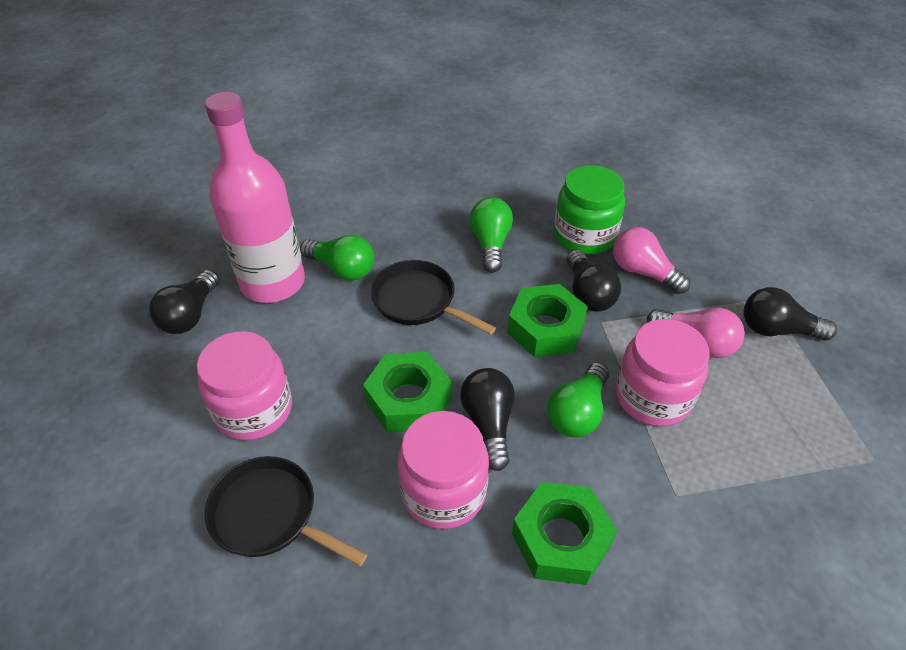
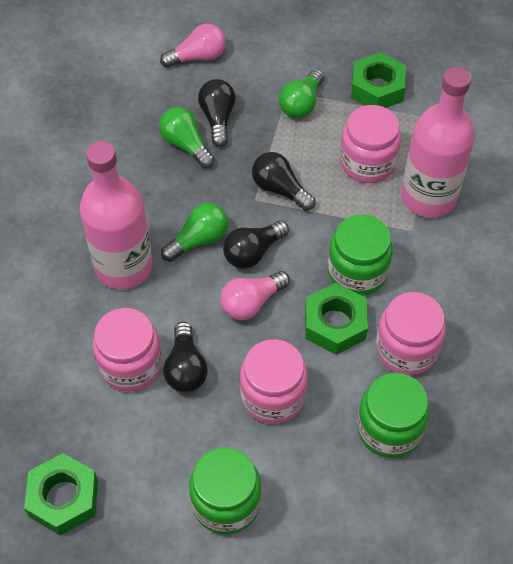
black pan: [205,456,367,566] [371,260,496,335] = 2 -> none = 0
green jar: [554,165,625,255] = 1 -> [189,448,261,535] [328,214,393,296] [357,373,430,458] = 3
pink bottle: [205,92,305,303] = 1 -> [80,141,153,290] [401,67,475,218] = 2
pink jar: [197,331,292,441] [397,411,489,529] [615,319,709,426] = 3 -> [93,308,162,392] [240,339,308,424] [340,105,401,183] [376,292,446,375] = 4

